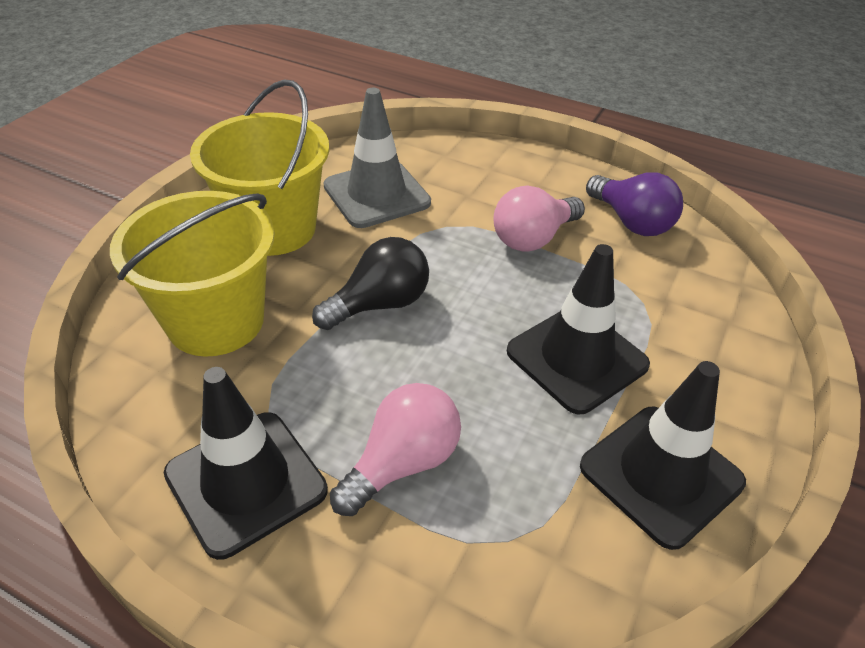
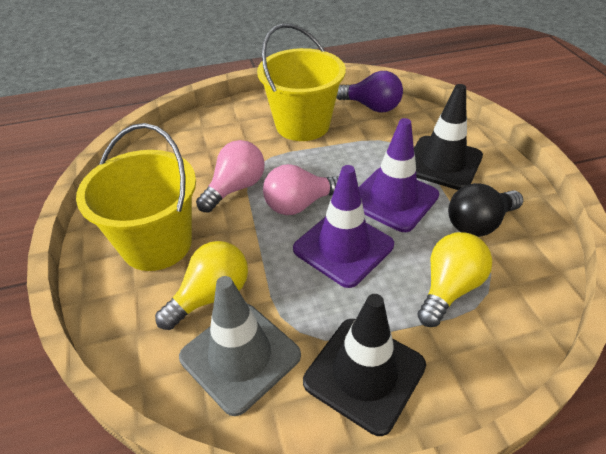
black traffic cone: [164,367,328,560] [507,244,650,414] [580,361,746,550] = 3 -> [303,294,426,436] [414,84,483,190] = 2
purple traffic cone: none = 0 -> [293,165,394,288] [359,118,439,232] = 2
yellow light bulb: none = 0 -> [155,241,248,330] [417,232,492,327] = 2

